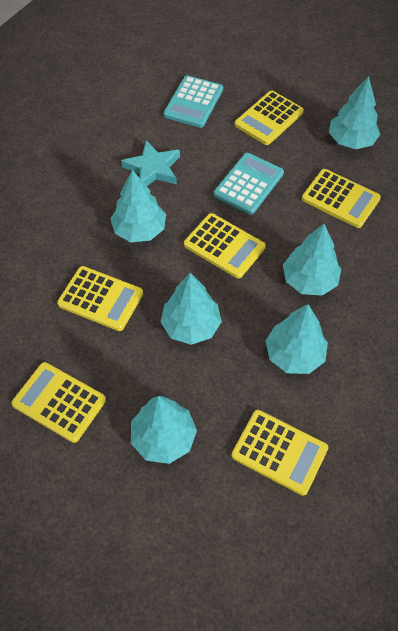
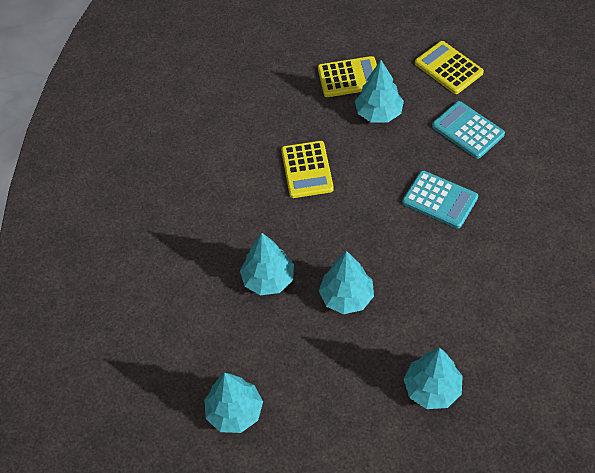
turquoise star: [121,140,180,186] = 1 -> none = 0
turquoise tree: [110,170,166,242] [131,396,197,464] [160,273,222,345] [266,304,328,374] [283,224,341,296] [329,76,380,149] = 6 -> [204,373,263,433] [240,233,294,295] [319,251,374,314] [355,60,404,122] [404,348,463,409] = 5
yellow calculator: [11,362,106,443] [57,266,143,331] [184,213,266,278] [232,410,328,496] [235,91,304,145] [302,169,381,228] = 6 -> [281,141,334,198] [318,56,377,97] [415,41,484,94] = 3

